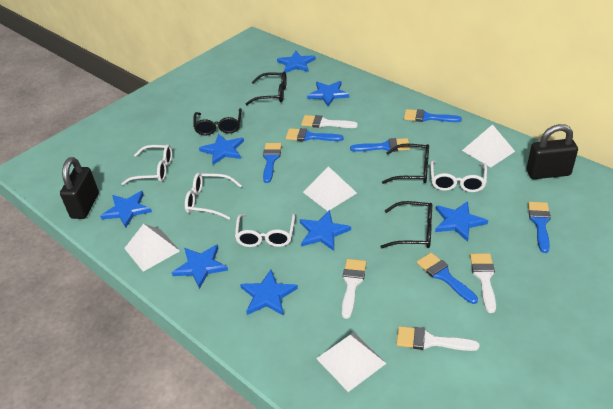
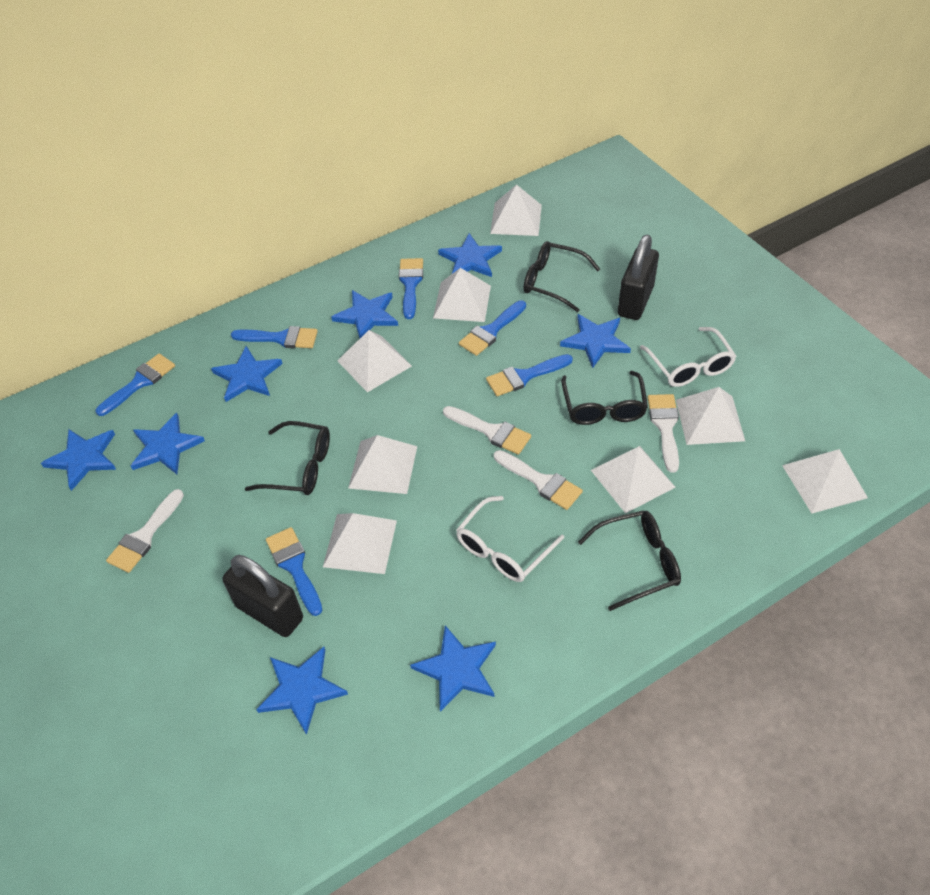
white glasses: [121,144,172,185] [185,173,242,220] [235,213,295,247] [431,161,487,192] = 4 -> [456,496,564,582] [640,327,736,387] = 2
white pyramid: [124,224,180,272] [303,166,357,211] [316,332,387,392] [462,124,515,167] = 4 -> [323,513,397,574] [338,330,412,392] [348,435,417,494] [433,268,491,322] [490,184,542,236] [591,446,676,513] [676,387,745,445] [782,449,868,513] = 8

